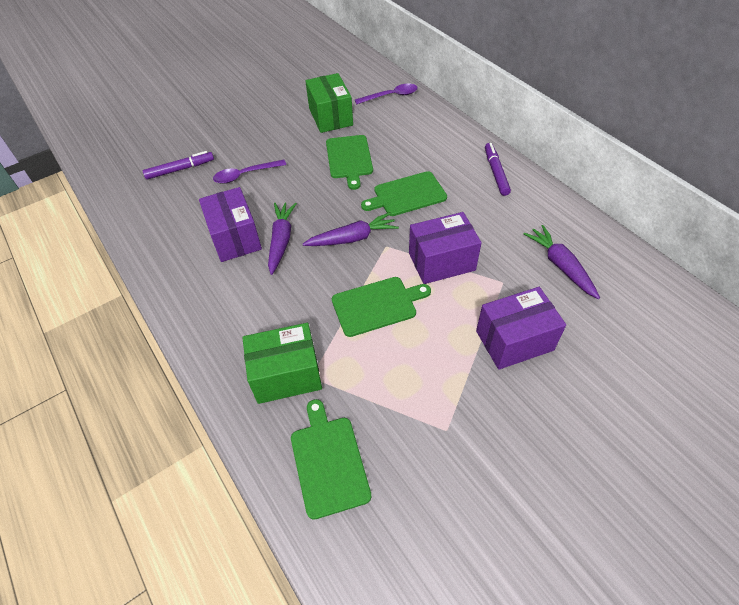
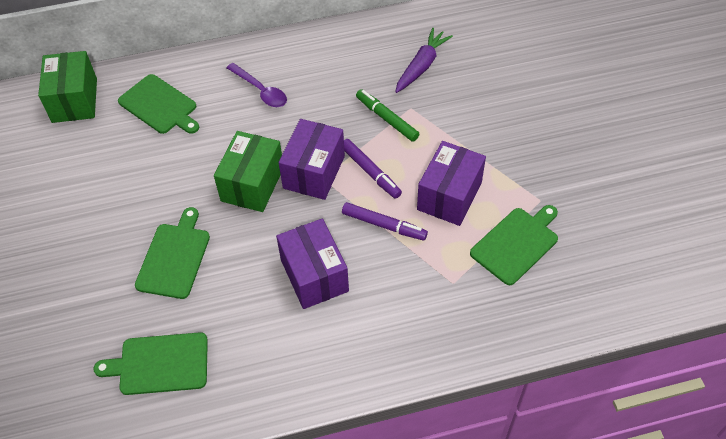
green marker: none = 0 -> [356,89,419,142] = 1
purple carrot: [268,202,297,275] [303,212,399,246] [524,225,600,299] = 3 -> [395,28,453,93] = 1
purple spoon: [213,160,286,184] [355,84,417,104] = 2 -> [226,63,287,107] = 1

